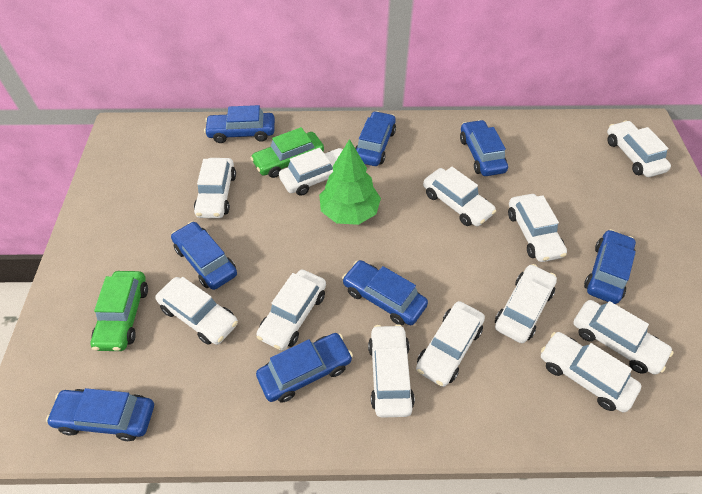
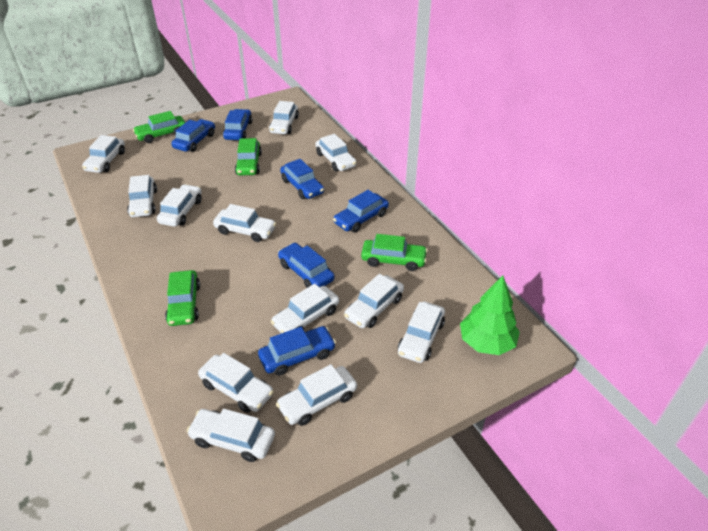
blue car: [46,388,154,441] [171,222,237,290] [204,105,275,143] [256,333,353,403] [342,260,428,326] [355,111,396,166] [460,120,508,176] [584,229,636,304] = 8 -> [171,119,215,152] [223,109,252,140] [258,326,336,376] [278,243,335,288] [280,159,324,199] [333,190,389,232] = 6
green car: [90,271,148,351] [250,127,324,178] = 2 -> [133,111,186,143] [165,270,200,326] [235,138,262,176] [361,234,428,271] = 4

